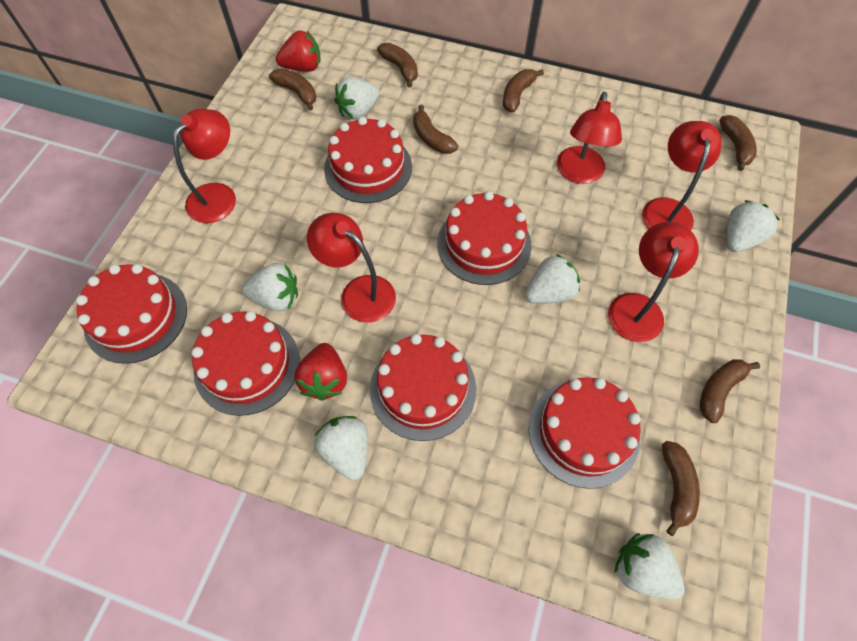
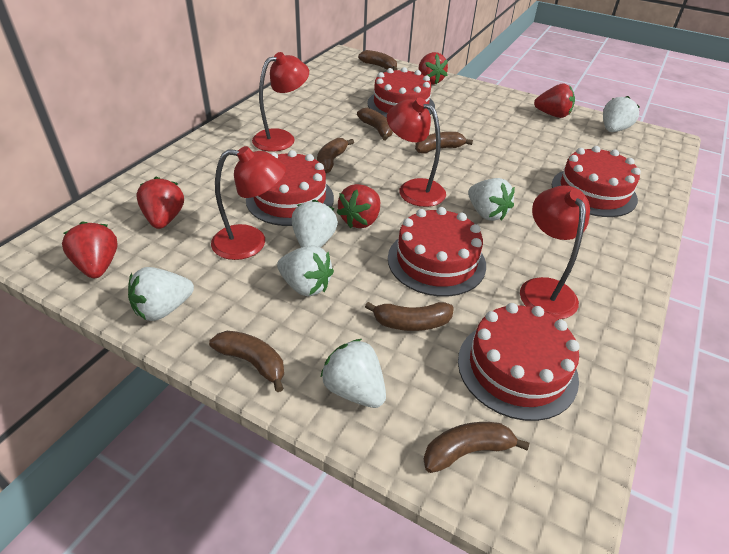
red cake: [76,264,187,364] [191,311,300,416] [324,117,412,203] [370,334,476,441] [437,191,532,285] [529,377,641,489] = 6 -> [246,150,334,226] [367,67,435,118] [388,207,486,297] [458,303,579,421] [552,146,641,217] = 5
red lamp: [173,109,236,223] [307,213,396,323] [557,92,622,184] [608,222,699,342] [642,121,722,230] = 5 -> [211,146,286,260] [252,52,309,152] [387,98,446,207] [520,186,590,319] = 4
red strawberry: [276,31,321,72] [295,343,347,401] = 2 -> [62,221,118,278] [136,177,184,229] [336,184,380,228] [418,52,448,84] [534,83,575,118] = 5

